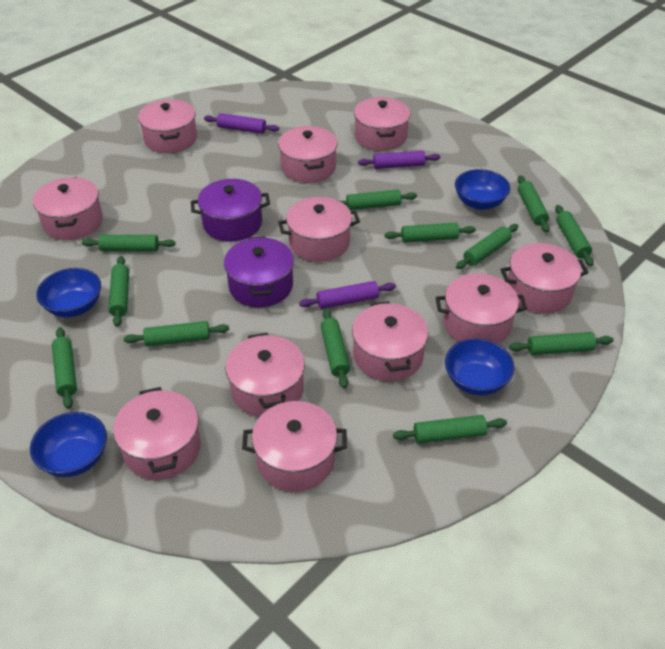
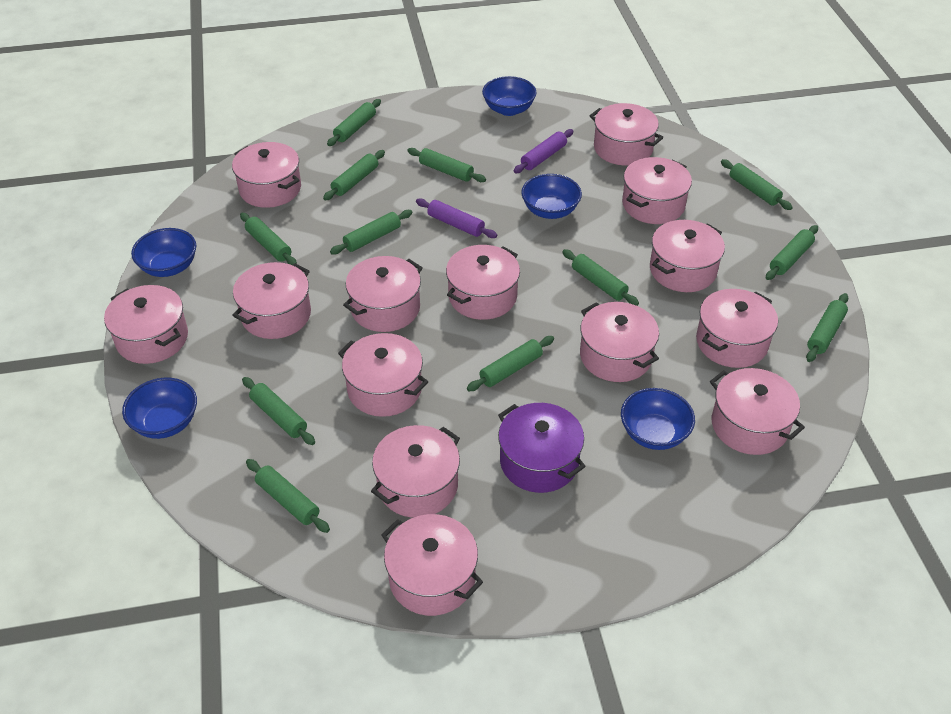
blue bowl: [30,412,107,477] [36,268,101,317] [445,338,515,396] [455,169,510,210] = 4 -> [122,378,197,439] [131,228,196,277] [482,76,536,116] [521,174,582,219] [621,388,695,450] = 5
pink pot: [33,177,103,240] [113,387,201,480] [138,99,197,153] [225,333,305,417] [242,401,347,492] [278,126,337,183] [278,197,360,262] [352,301,428,382] [354,97,411,151] [436,273,527,344] [500,243,589,314] = 11 -> [104,285,188,364] [232,142,301,208] [232,262,311,339] [338,333,428,417] [343,256,423,332] [371,425,460,518] [381,514,483,616] [446,245,520,320] [580,302,659,382] [590,103,663,165] [622,157,692,224] [650,220,725,292] [696,289,778,368] [710,368,805,455] = 14
purple pot: [191,179,270,242] [224,236,294,307] = 2 -> [498,403,586,493] = 1
purple rolling pin: [204,113,279,134] [299,281,396,309] [358,151,440,169] = 3 -> [416,198,497,238] [514,129,574,173] = 2

